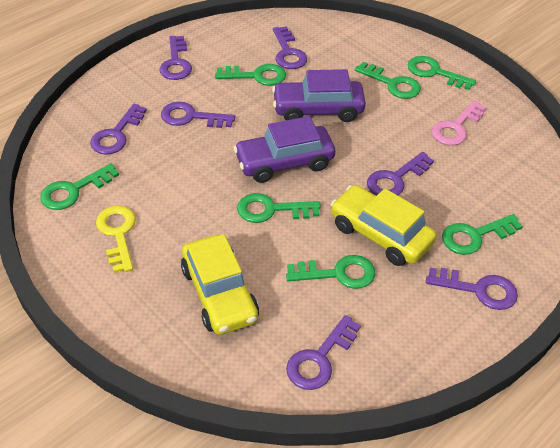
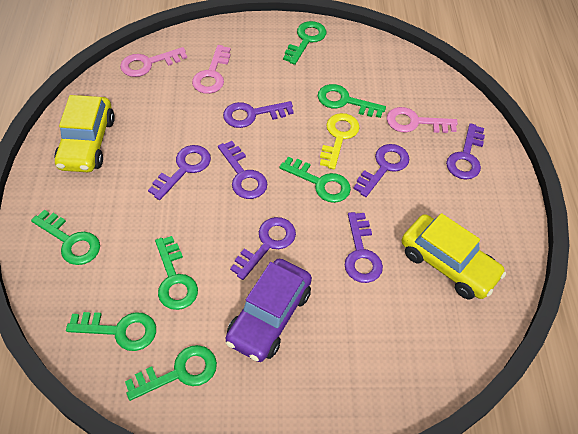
pink key: [431,100,486,146] = 1 -> [120,47,187,77] [192,45,231,94] [387,107,458,133] = 3
purple car: [234,116,335,183] [272,69,366,122] = 2 -> [225,259,312,362] = 1

